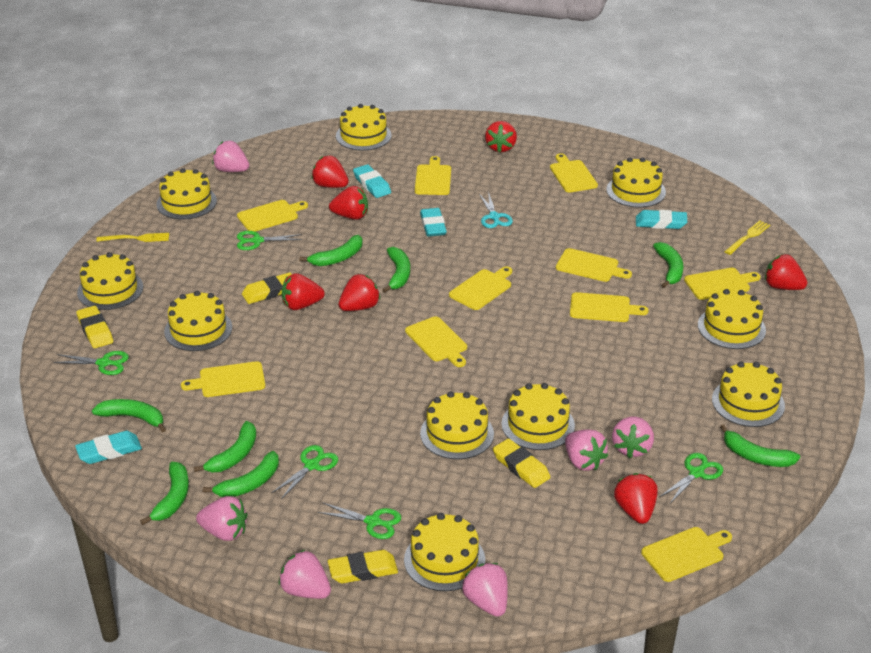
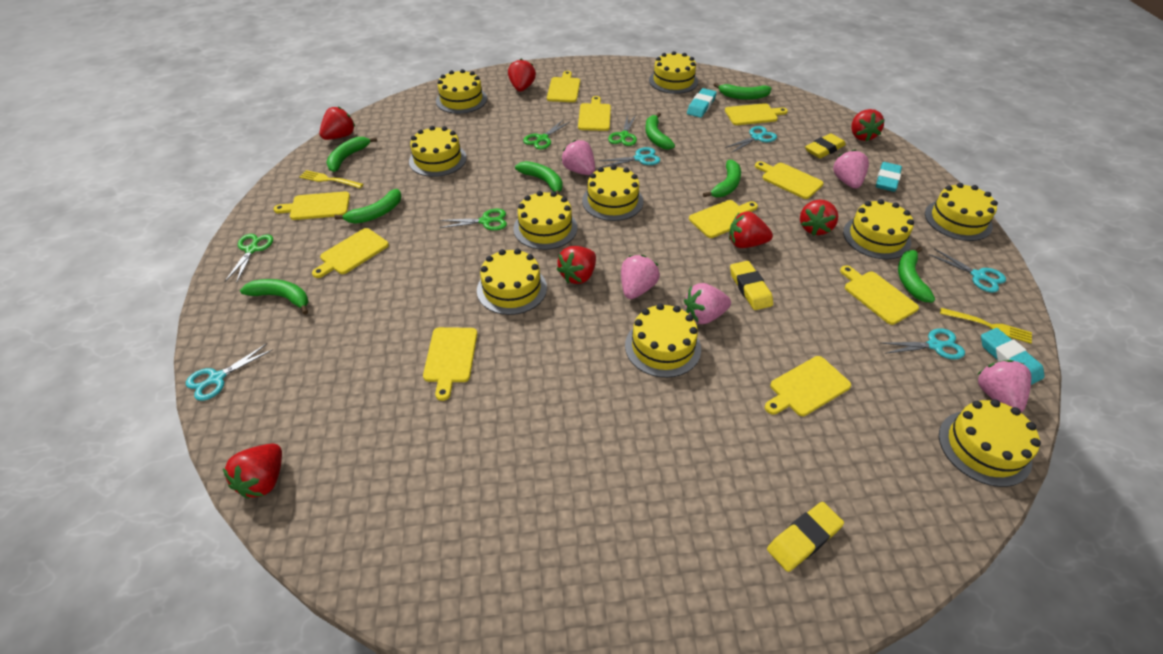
green scissors: [53,351,129,375] [237,231,303,250] [272,445,338,499] [318,503,401,539] [659,453,723,505] = 5 -> [225,234,273,283] [439,209,507,231] [523,120,570,150] [608,114,637,146] = 4
pink strawberry: [196,496,248,541] [212,141,249,172] [279,550,331,599] [462,563,508,617] [565,430,608,471] [612,416,654,458] = 6 -> [561,140,595,175] [621,255,660,299] [684,283,731,324] [833,150,869,189] [977,360,1031,412] = 5
turquoise eraser: [75,431,142,464] [353,164,391,198] [420,208,447,237] [636,210,687,229] = 4 -> [687,88,717,118] [876,162,902,192] [981,328,1044,385] = 3
turquoise scissors: [479,191,513,228] = 1 -> [186,343,273,401] [600,147,660,167] [725,126,777,152] [882,329,965,360] [928,248,1006,293] = 5
yellow eraser: [76,306,113,348] [242,272,292,304] [328,550,398,583] [493,438,550,488] = 4 -> [730,261,773,310] [767,502,844,572] [805,133,846,158] = 3

